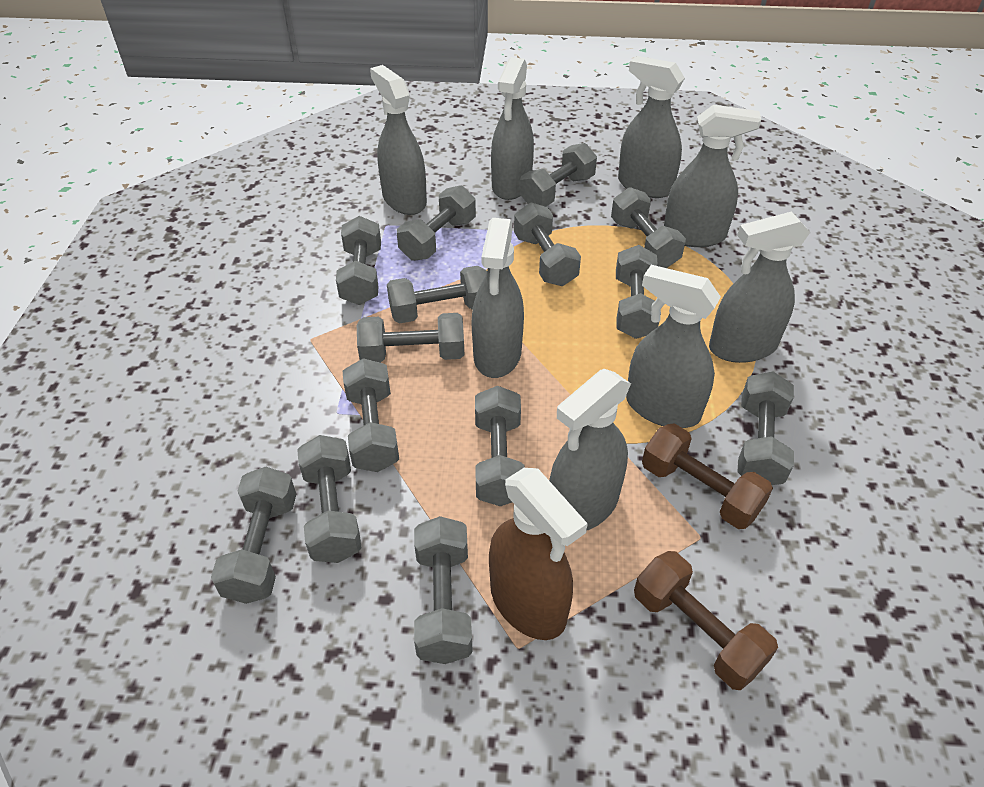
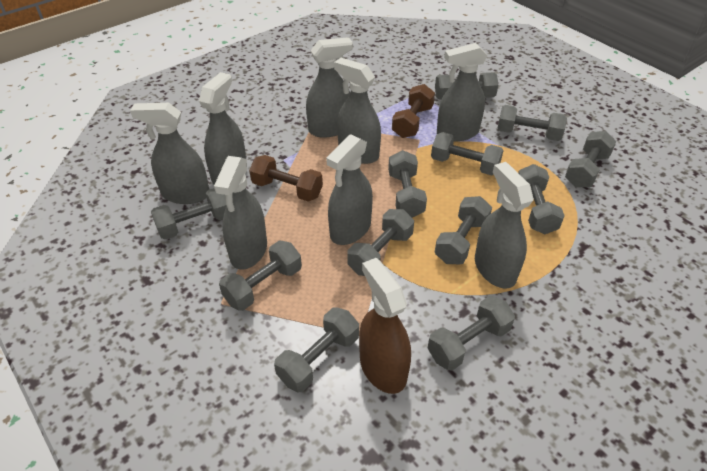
grey dumbbell: [211,467,296,604] [297,435,362,563] [336,216,381,305] [343,358,399,472] [357,313,464,363] [387,266,487,324] [397,185,476,261] [414,516,473,664] [475,386,525,506] [514,202,581,286] [520,143,597,207] [611,187,686,268] [616,245,659,339] [738,372,794,485] = 14 -> [151,188,226,239] [219,241,302,311] [274,307,359,392] [347,209,414,276] [388,150,427,217] [428,296,515,371] [431,132,504,176] [435,72,498,100] [435,196,492,264] [497,105,567,141] [518,164,565,234] [565,131,616,188] = 12

